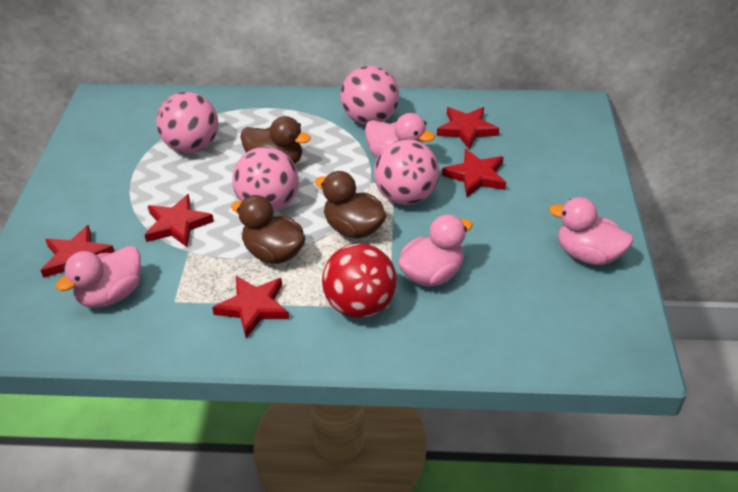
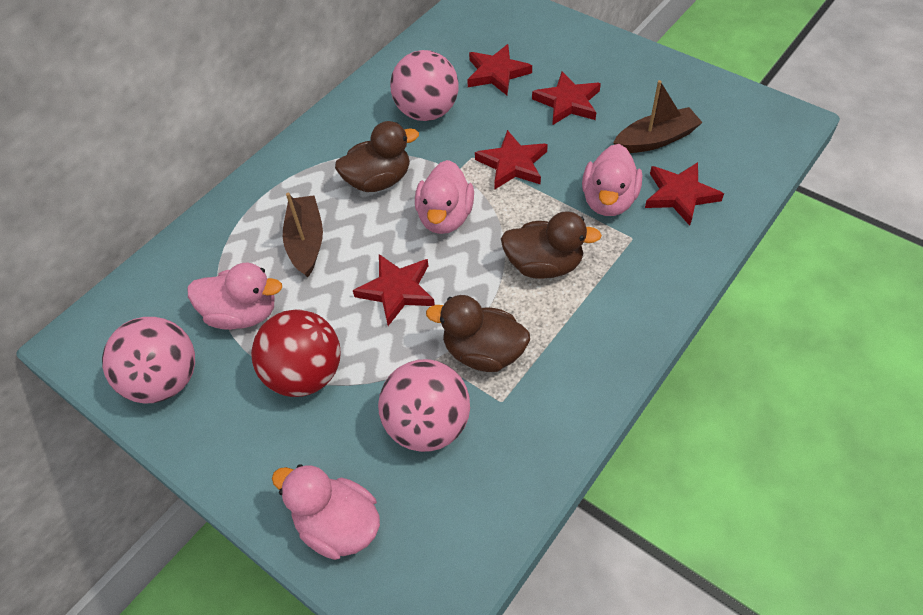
brown boat: none = 0 -> [283,193,323,277] [613,80,703,153] = 2
pink ball: [156,92,218,153] [232,147,299,212] [341,66,399,125] [374,139,439,205] = 4 -> [102,317,195,403] [378,359,470,452] [390,50,459,121] = 3

